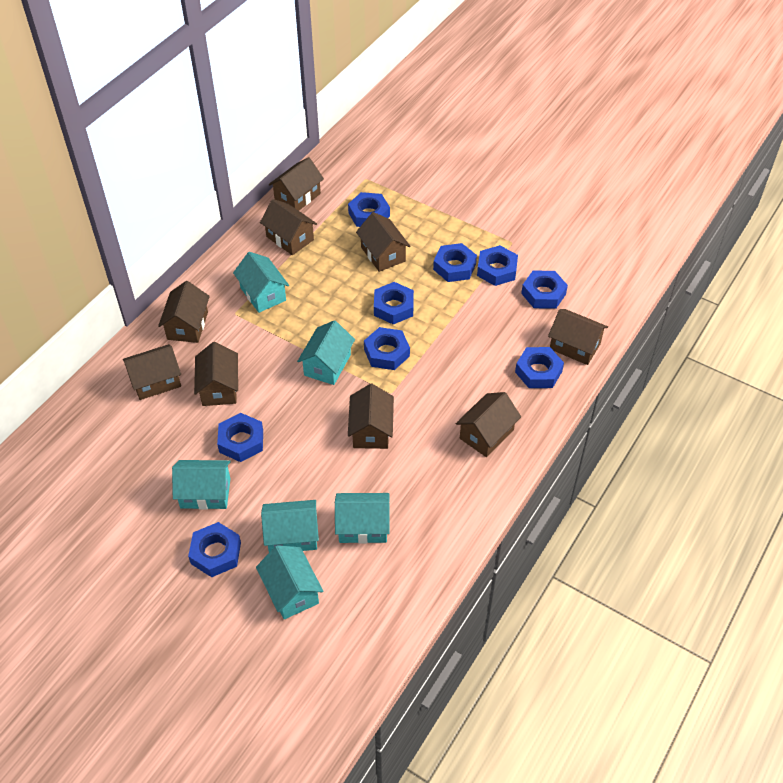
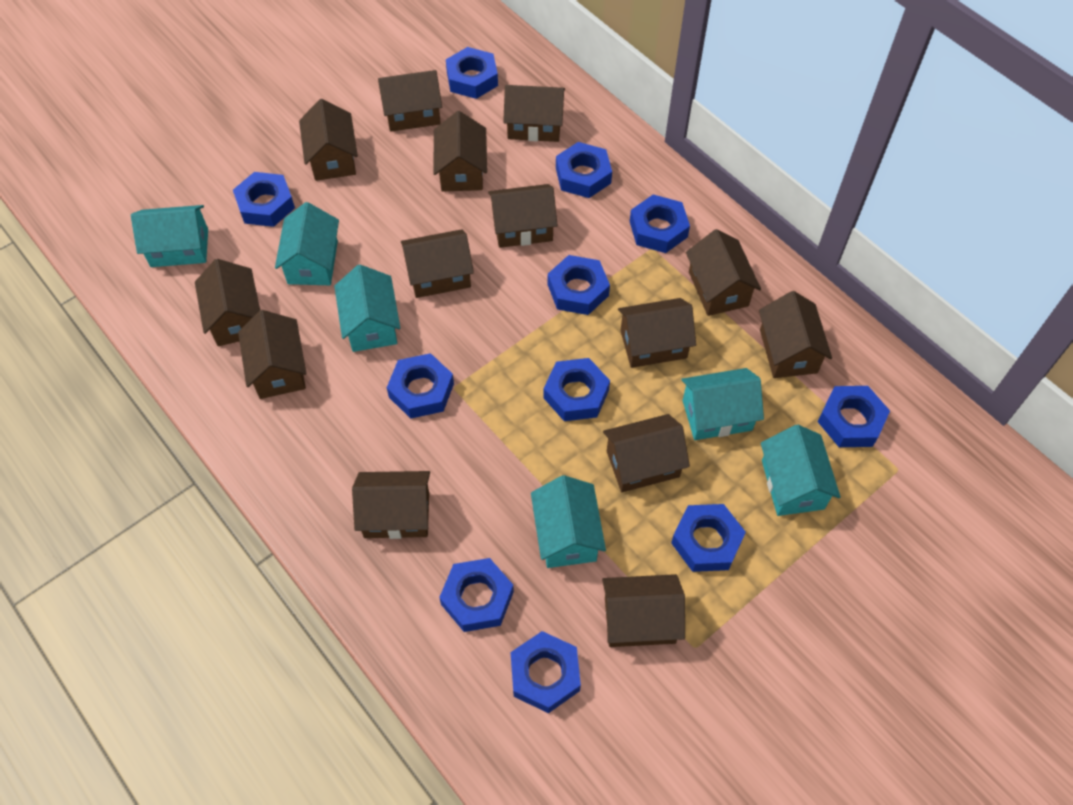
blue nut: [188,522,241,577] [217,413,263,462] [348,192,390,227] [364,327,410,370] [374,282,414,325] [433,243,477,282] [477,245,518,286] [515,347,564,388] [521,271,568,309] = 9 -> [233,172,295,227] [387,353,454,419] [439,558,514,632] [446,47,498,99] [510,631,581,713] [543,358,610,421] [548,255,610,315] [556,142,612,198] [630,195,690,253] [671,504,746,572] [818,386,890,447] = 11
brown house: [123,344,181,400] [158,281,210,343] [194,342,238,406] [260,199,317,255] [269,157,324,211] [348,384,394,449] [356,212,410,272] [456,392,521,457] [548,309,608,365] = 9 -> [195,259,260,346] [238,310,306,399] [299,99,358,181] [352,471,430,539] [378,70,442,132] [401,229,474,298] [433,111,487,191] [488,184,558,248] [503,85,565,142] [602,574,685,647] [603,414,690,492] [618,298,696,368] [686,229,761,316] [759,291,832,378] = 14

